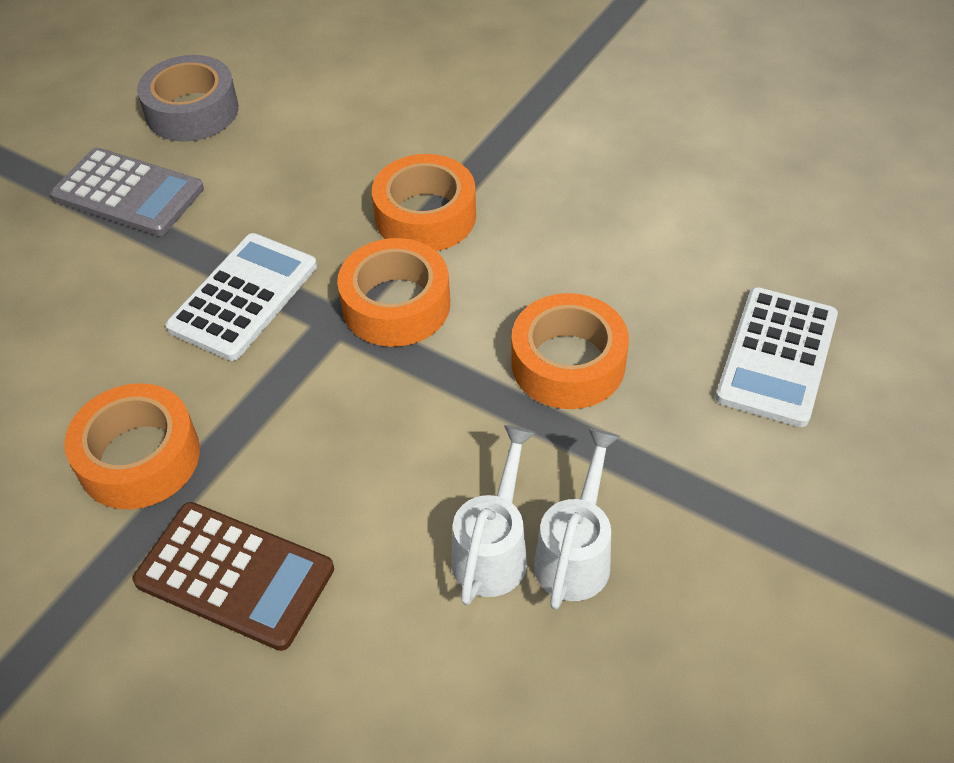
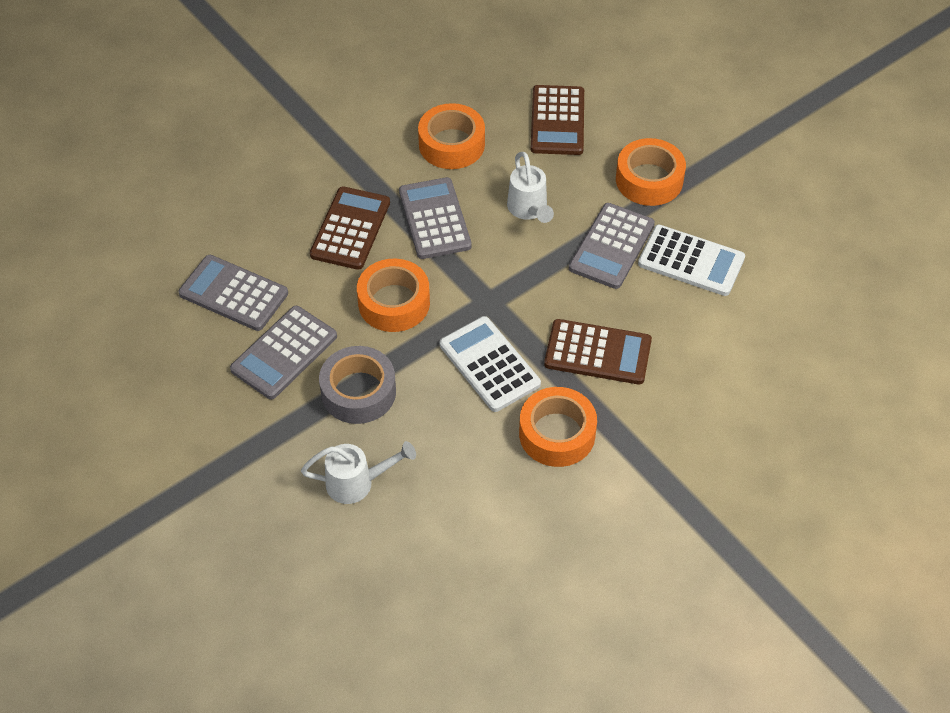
brown calculator: [133,502,334,651] = 1 -> [310,186,390,270] [531,85,584,155] [544,319,652,385] = 3
grey calculator: [50,148,204,236] = 1 -> [178,255,288,331] [230,306,337,399] [399,177,472,259] [569,203,655,289] = 4

